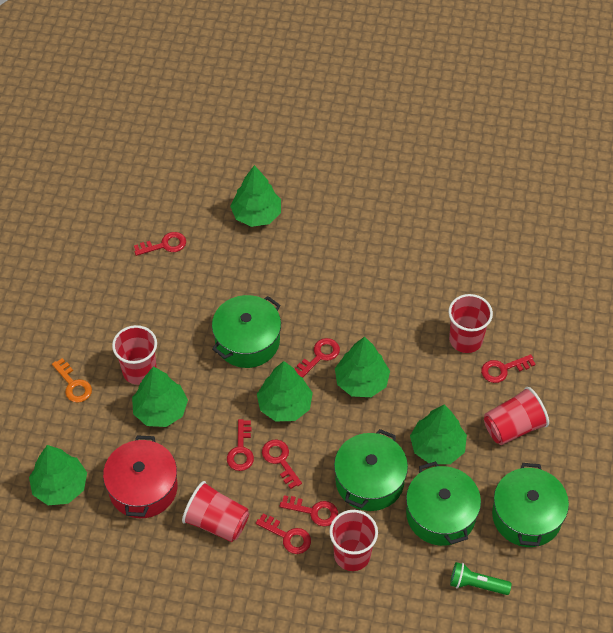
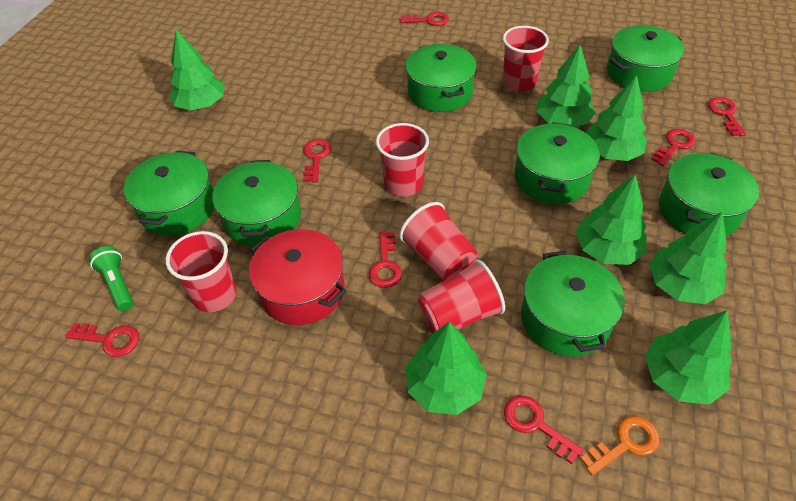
green pot: [212,295,281,368] [334,429,408,511] [406,461,481,546] [492,463,569,547] = 4 -> [124,151,214,236] [212,160,301,247] [405,44,477,112] [514,122,600,204] [521,251,625,357] [607,25,684,92] [659,153,759,236] = 7
green tree: [29,445,87,505] [132,366,188,427] [230,165,281,227] [257,361,313,421] [335,337,390,397] [410,404,467,464] = 6 -> [169,30,224,110] [406,322,487,415] [536,45,596,127] [575,175,646,265] [585,75,647,161] [645,310,732,405] [649,211,727,304] = 7

